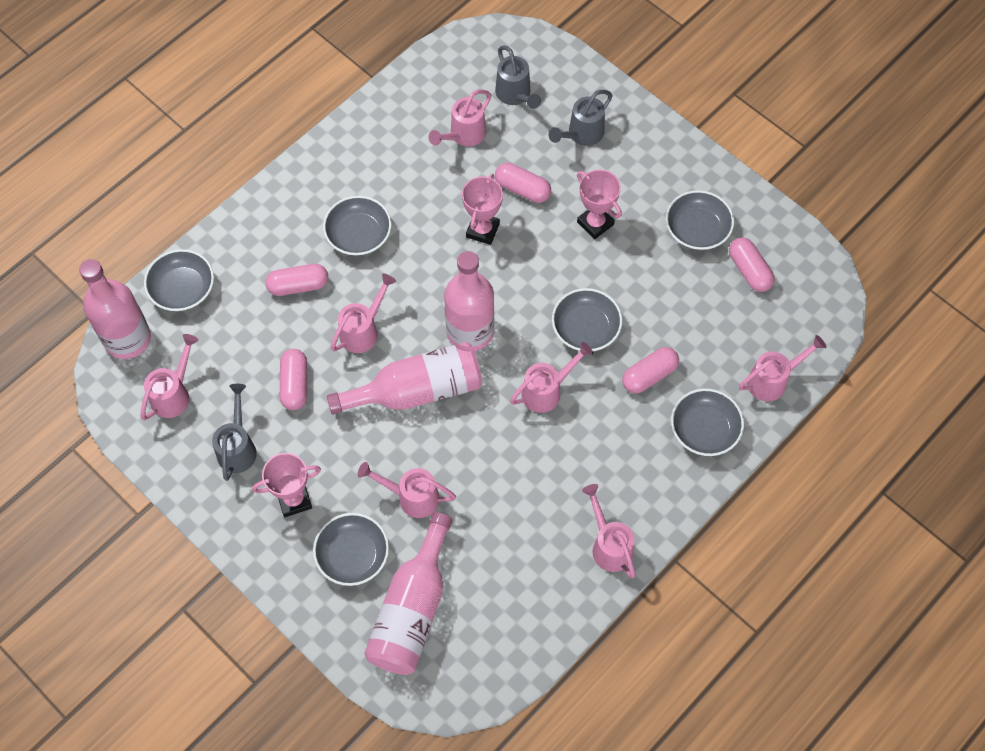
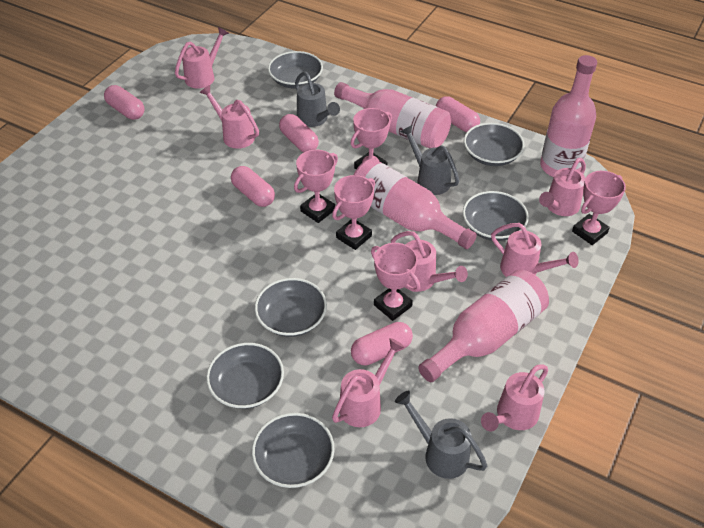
pink trophy: [252,453,321,517] [462,174,503,245] [577,169,622,239] = 3 -> [294,150,338,223] [332,175,375,250] [350,108,392,169] [371,243,420,321] [572,171,626,245] = 5

